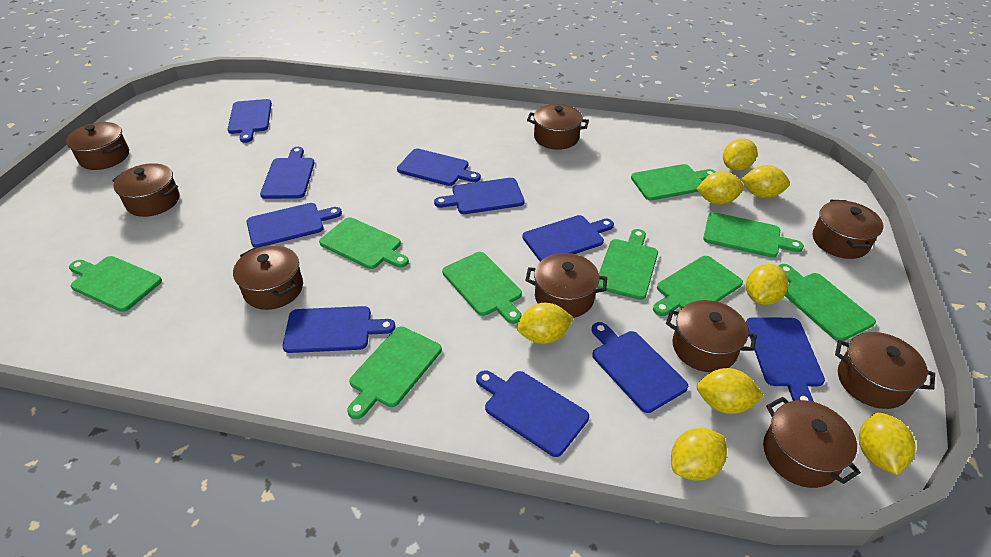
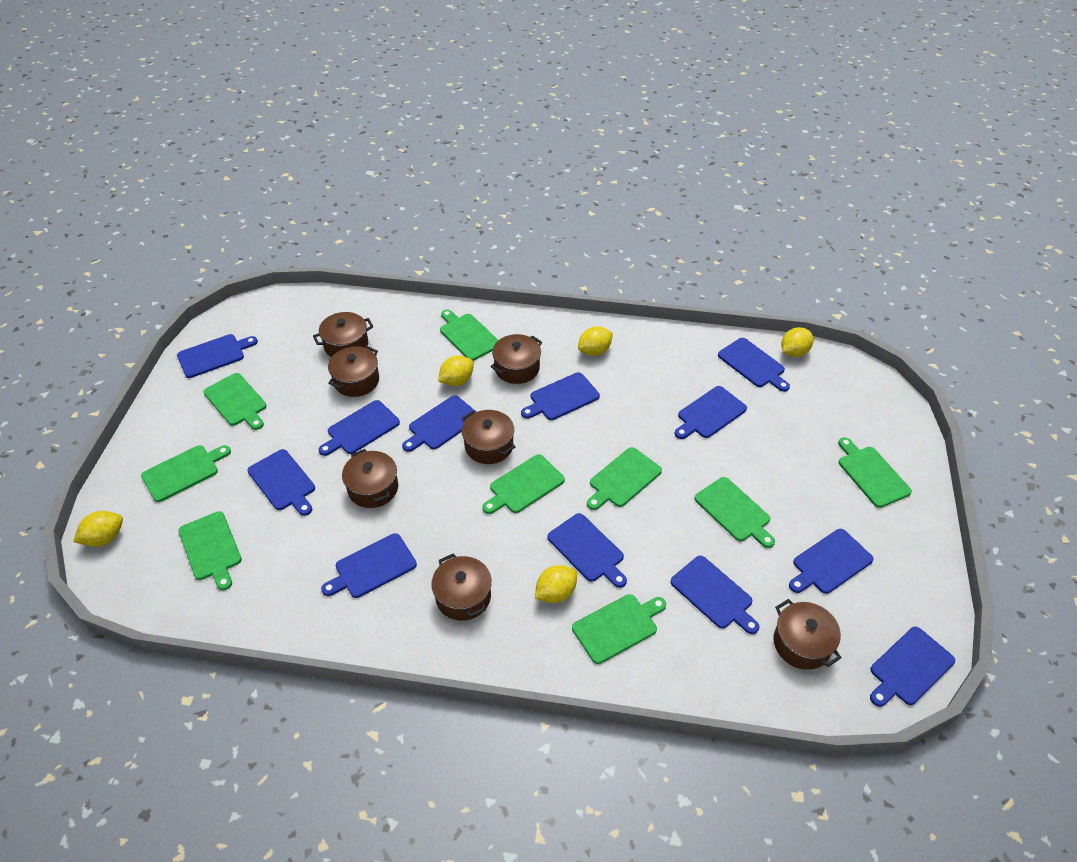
blue cutting board: [228,99,272,143] [247,203,342,248] [260,147,315,199] [282,306,396,353] [397,149,481,186] [434,178,525,214] [476,370,589,457] [522,215,614,261] [592,322,688,413] [746,317,825,402] = 10 -> [177,334,258,378] [247,449,315,516] [319,400,400,456] [321,533,417,598] [402,395,476,452] [521,372,600,420] [547,513,627,588] [670,555,759,634] [675,386,747,439] [718,338,790,392] [789,529,874,594] [870,627,955,707] = 12
brown pot: [66,122,129,170] [112,163,179,217] [233,245,303,310] [525,253,607,318] [527,104,589,150] [666,300,757,372] [763,397,861,488] [813,200,883,259] [835,332,935,409] = 9 -> [313,312,373,357] [328,346,379,397] [342,449,398,508] [431,553,492,621] [462,410,515,464] [491,334,542,384] [773,599,842,670] = 7
yellow lemon: [516,303,574,344] [671,428,727,481] [697,171,744,205] [697,368,764,414] [723,139,757,171] [741,165,790,198] [746,264,788,305] [859,413,915,475] = 8 -> [73,511,123,547] [438,356,474,386] [535,565,577,603] [578,326,613,356] [781,327,813,357] = 5

